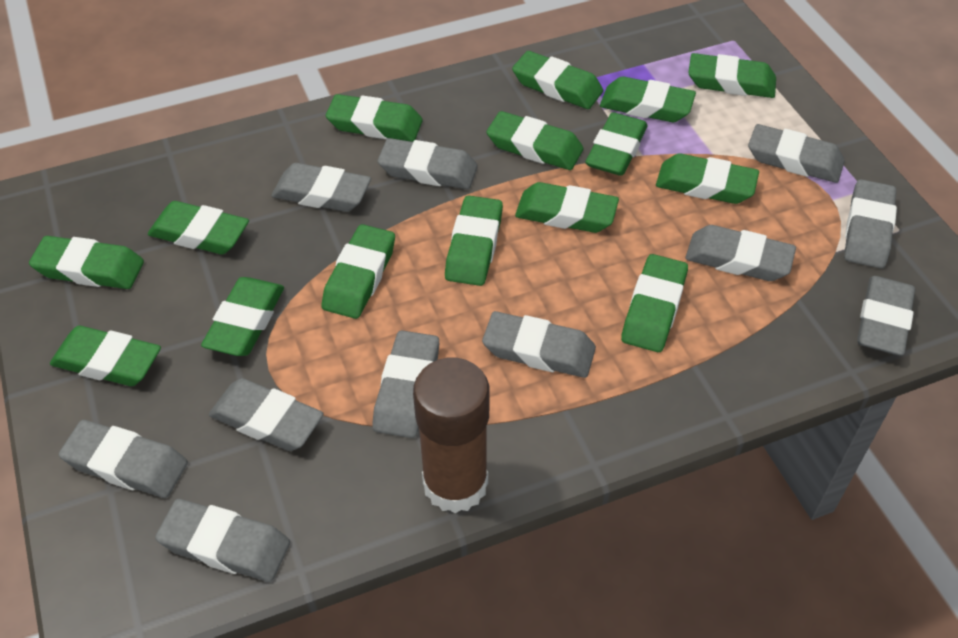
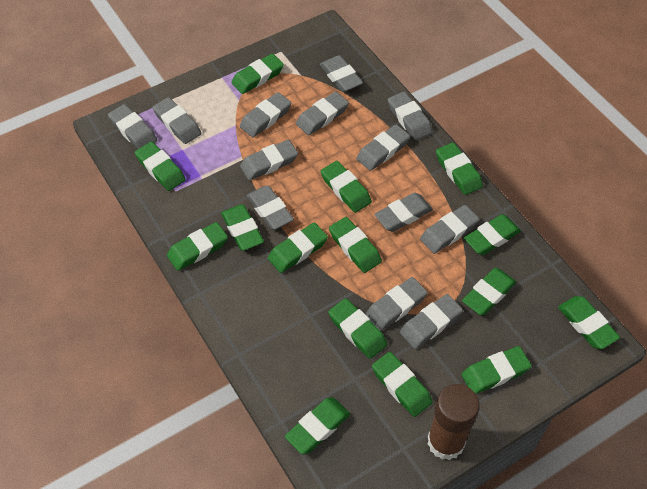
grey eraser: [59,420,188,498] [155,499,290,582] [209,378,323,451] [271,163,371,212] [372,330,439,438] [378,138,478,189] [482,311,596,378] [685,225,796,281] [748,124,845,183] [844,179,897,268] [857,276,915,356] = 11 -> [108,104,157,149] [152,97,201,144] [240,92,291,137] [240,140,298,180] [247,185,294,230] [296,92,349,135] [320,55,363,92] [356,125,410,171] [365,277,428,331] [374,193,433,232] [388,92,433,140] [400,294,463,349] [420,205,479,254] = 13

